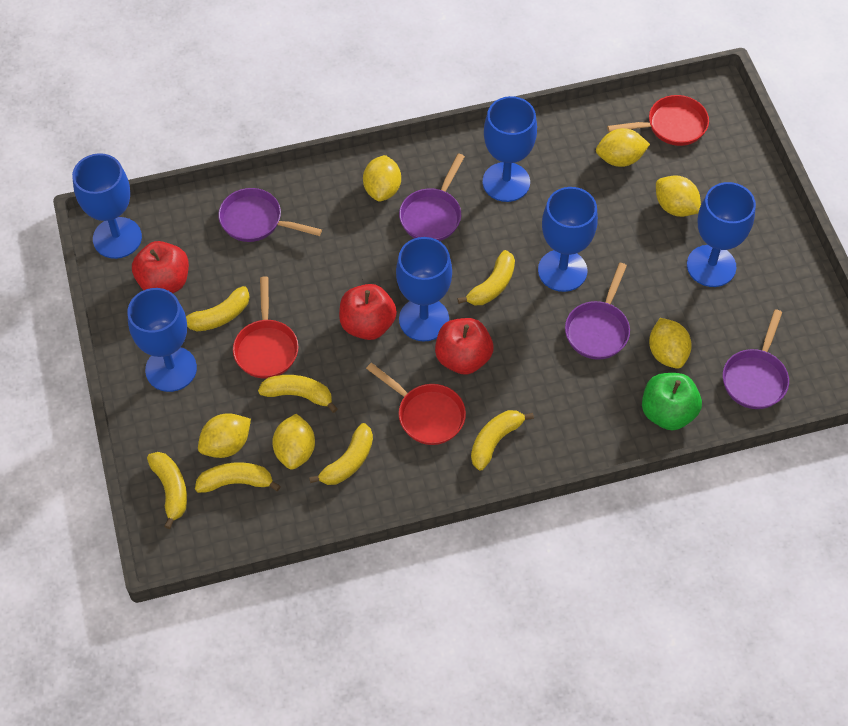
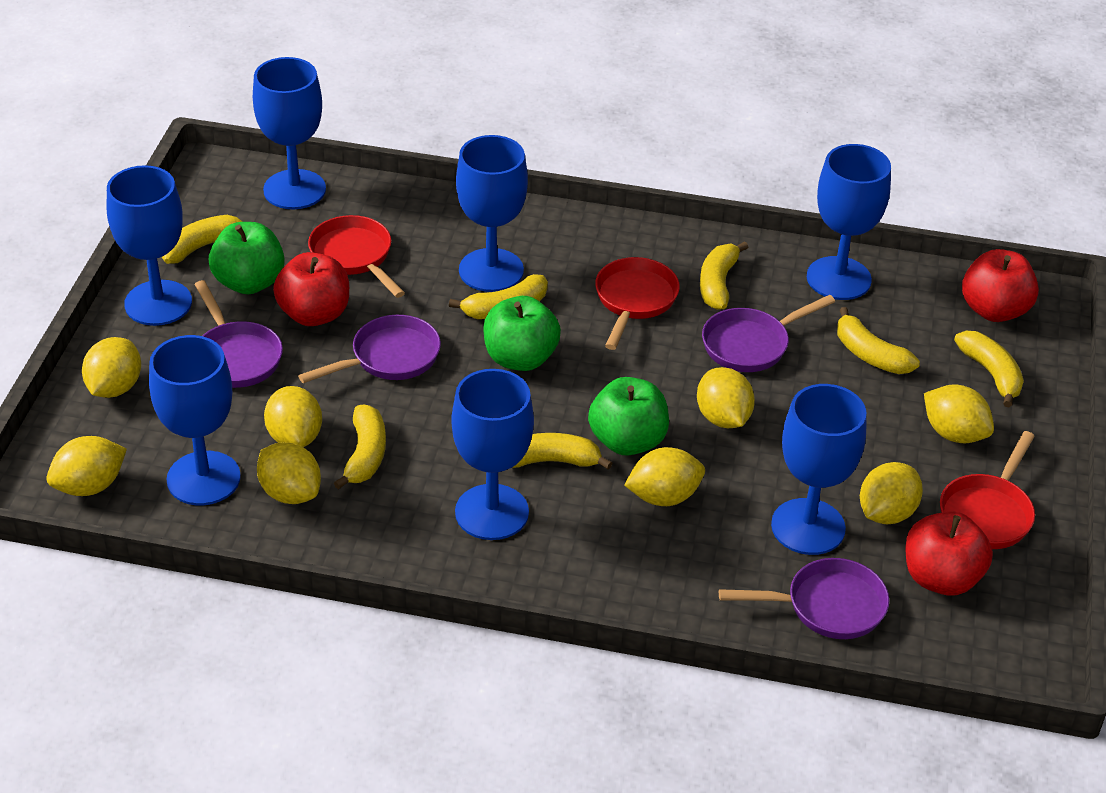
blue goblet: [72,153,142,259] [127,288,197,392] [396,237,452,341] [483,96,537,202] [538,187,598,292] [687,182,756,287] = 6 -> [107,165,192,326] [149,335,241,505] [253,57,326,209] [452,369,534,540] [456,135,528,292] [771,384,866,555] [807,144,891,300] = 7
green apple: [642,373,702,431] = 1 -> [209,222,285,294] [483,296,561,371] [588,377,669,456] = 3
yellow lemon: [198,413,251,458] [272,414,315,469] [363,155,401,201] [596,128,650,167] [649,318,692,369] [656,175,701,217] = 6 -> [47,436,127,496] [82,337,141,398] [257,442,321,504] [264,386,322,447] [624,447,705,506] [697,367,755,428] [860,462,923,524] [924,384,994,443] = 8

